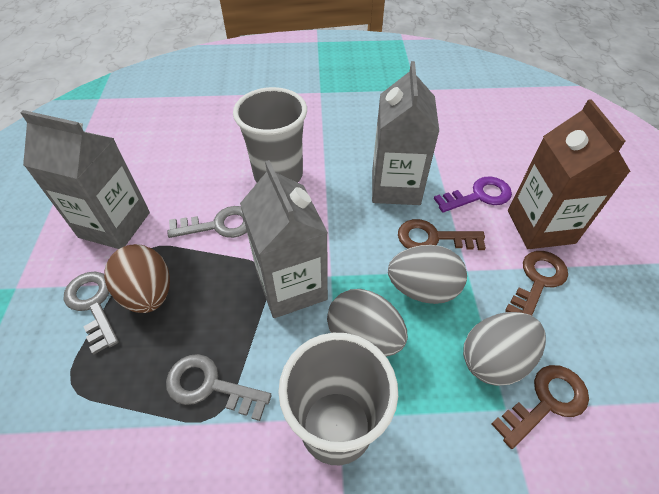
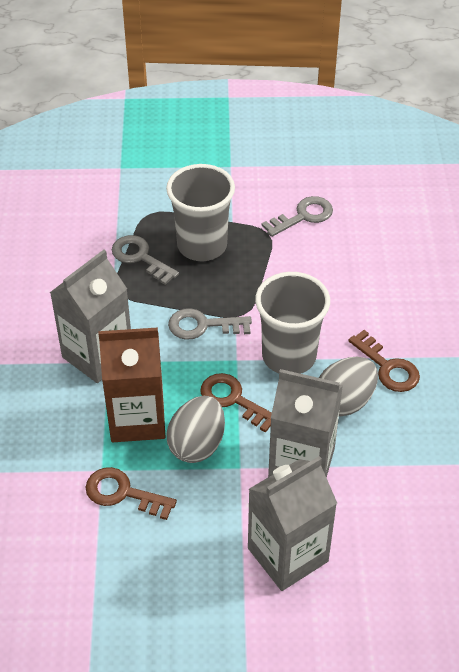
brown egg: [104,244,170,313] = 1 -> none = 0
grey egg: [327,289,408,357] [388,245,467,304] [463,312,546,386] = 3 -> [166,396,225,463] [319,357,378,416] = 2
purple key: [434,176,512,212] = 1 -> none = 0

